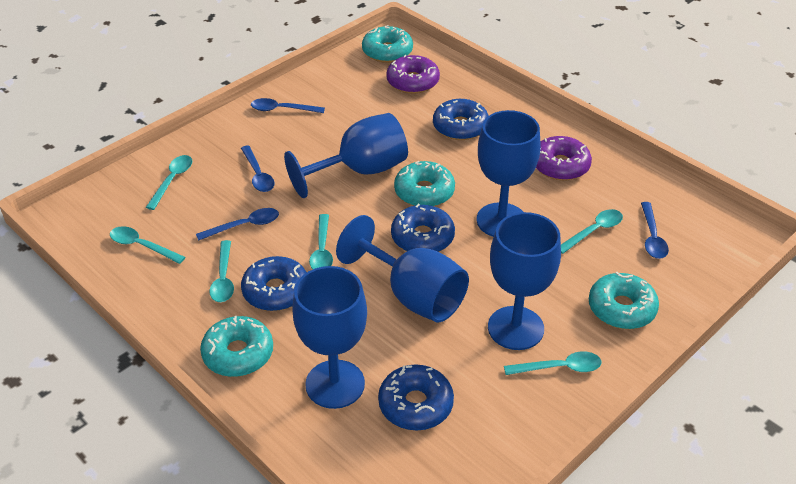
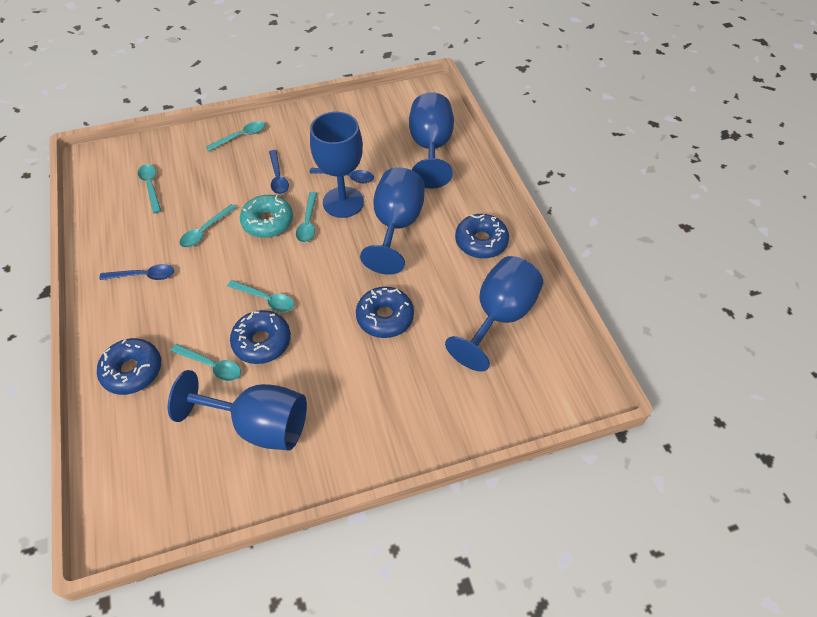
blue spoon: [196,208,279,241] [241,145,275,192] [251,98,325,113] [641,202,669,259] = 4 -> [99,264,174,280] [269,150,289,194] [309,167,374,183] = 3
purple donut: [386,55,440,94] [536,136,592,181] = 2 -> none = 0
turquoise donut: [200,316,273,377] [362,25,413,63] [394,161,455,206] [589,272,659,329] = 4 -> [240,195,293,238] = 1

